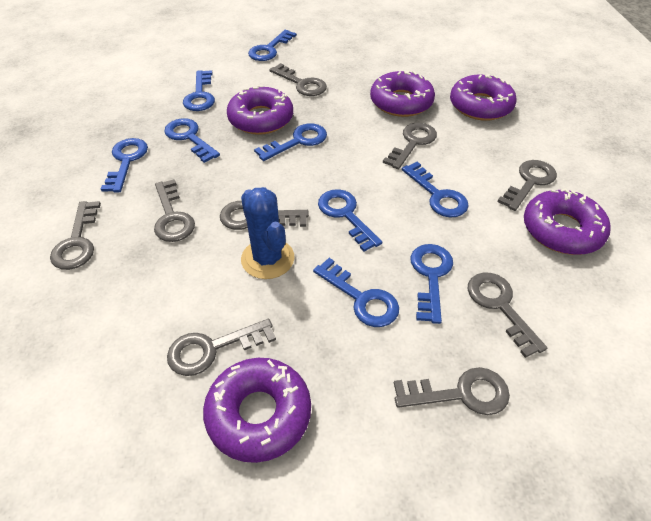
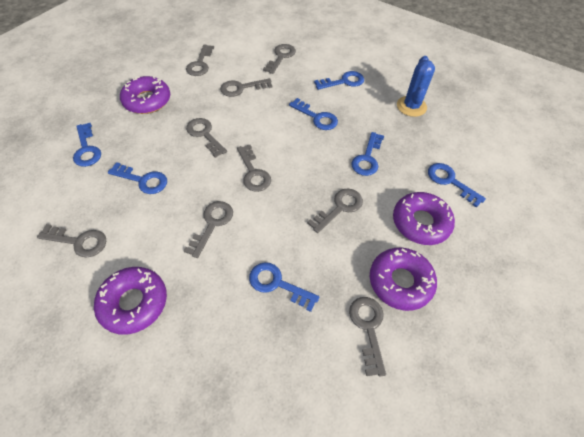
blue key: [101,138,148,192] [164,118,220,163] [183,70,215,111] [248,30,297,61] [254,123,327,161] [313,258,399,327] [318,189,382,252] [402,162,469,218] [410,244,453,324] = 9 -> [73,123,101,167] [108,162,167,194] [249,262,319,312] [289,98,338,130] [314,71,364,90] [351,132,384,176] [428,163,486,208] = 7
purple donut: [203,358,311,463] [227,85,293,135] [370,71,435,117] [450,74,517,121] [524,188,611,255] = 5 -> [94,267,167,335] [120,76,170,114] [370,248,437,311] [393,192,455,245] = 4

